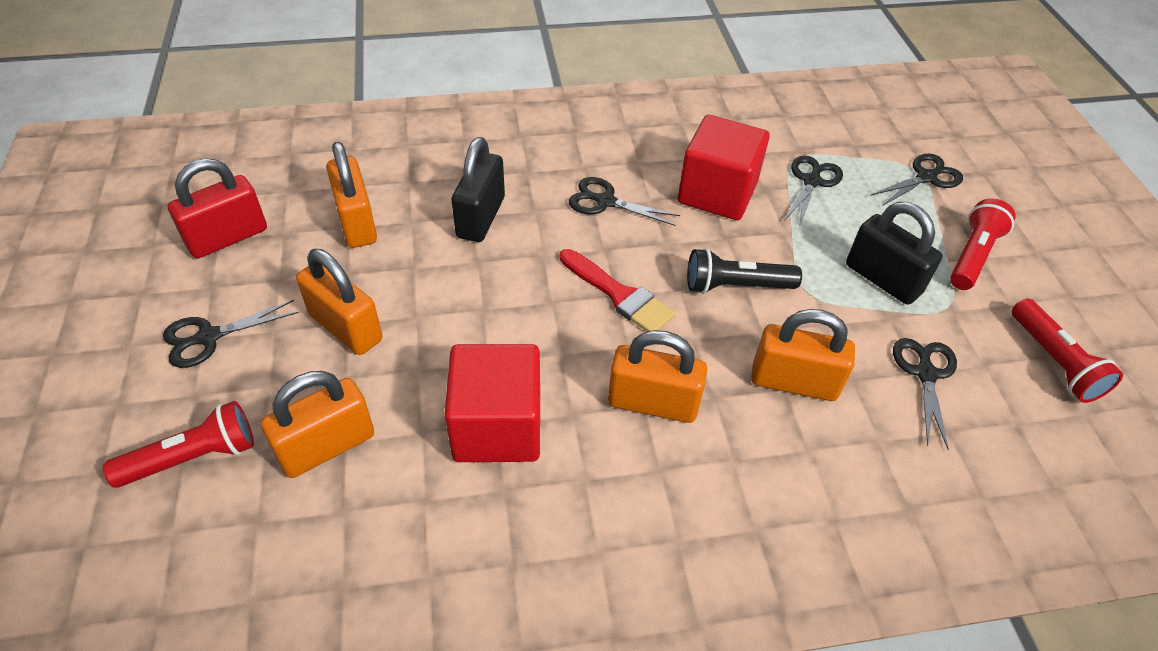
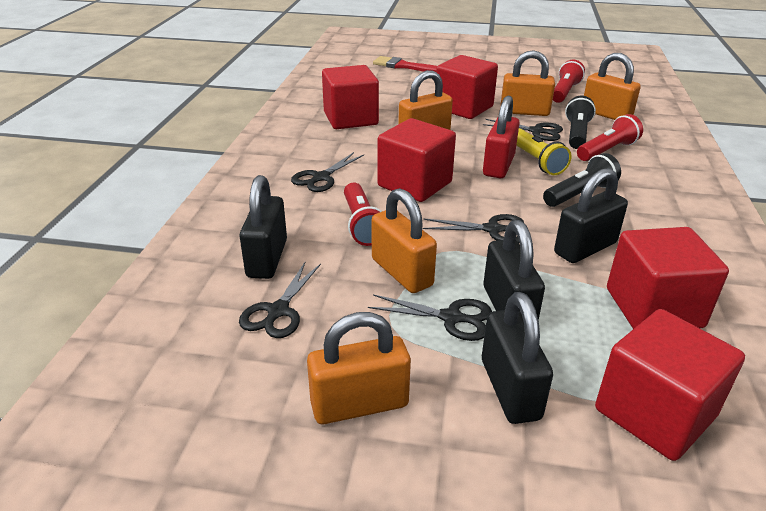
black flashlight: [687,248,802,294] = 1 -> [543,153,621,207] [565,96,596,149] = 2
black padlock: [451,137,505,242] [846,202,942,305] = 2 -> [240,175,287,279] [482,292,553,424] [484,220,545,320] [554,168,628,263] = 4
red cube: [444,344,540,462] [678,115,770,220] = 2 -> [322,65,379,129] [377,118,456,202] [436,55,498,119] [595,309,745,461] [607,227,729,329] = 5
yellow flashlight: none = 0 -> [516,128,571,175] = 1

